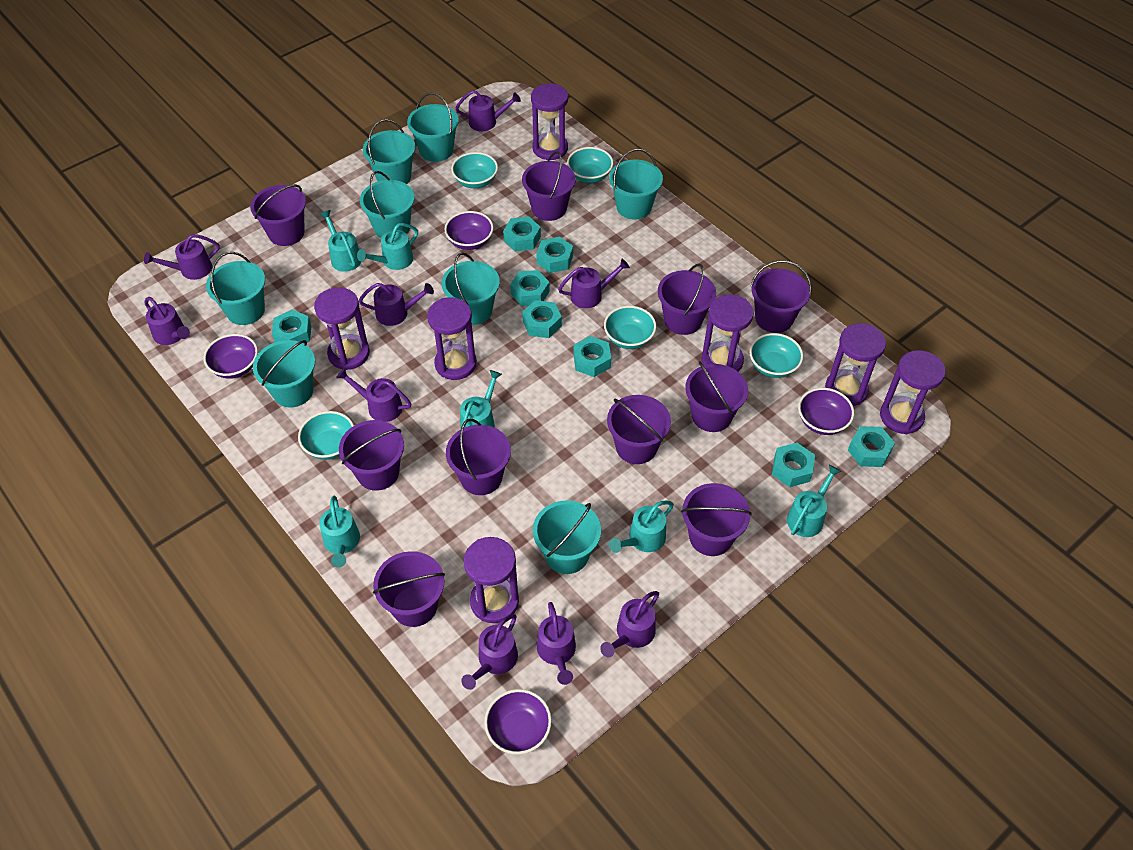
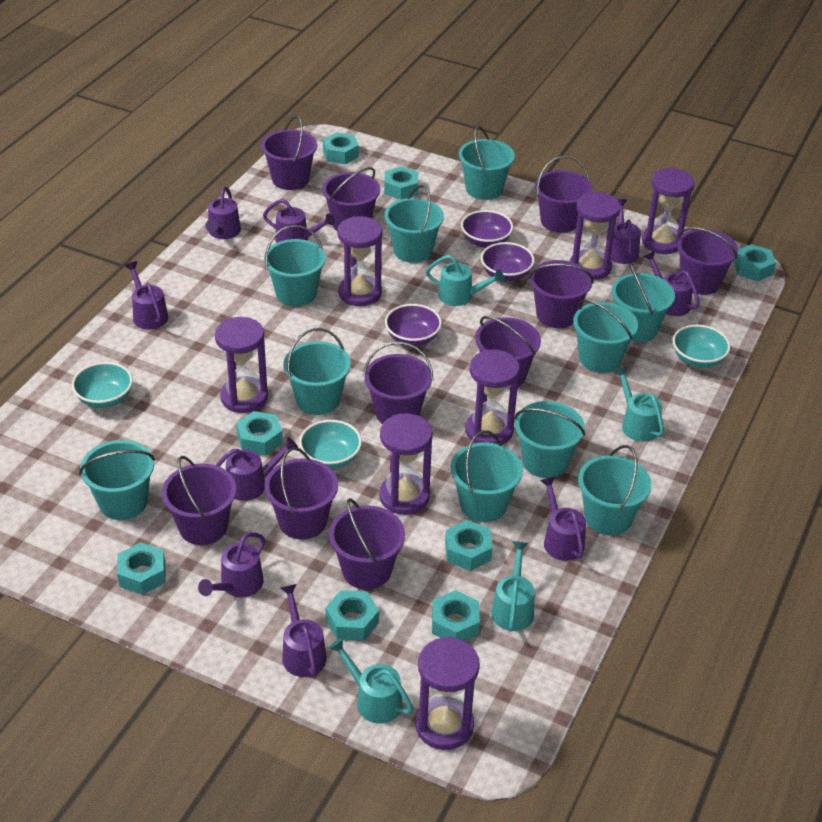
purple bowl: [203,334,258,379] [444,211,494,250] [484,689,552,755] [798,388,854,435] = 4 -> [385,304,442,346] [461,210,513,248] [481,242,535,282] = 3
turquoise bowl: [298,411,354,460] [451,152,498,188] [567,147,613,183] [604,306,656,349] [749,333,803,378] = 5 -> [72,362,133,408] [299,420,362,469] [673,325,731,368] = 3
turquoise bucket: [206,252,265,325] [253,340,315,408] [360,171,414,238] [363,119,415,184] [407,93,459,162] [442,252,500,325] [533,500,601,574] [609,149,663,220] = 8 -> [79,440,155,520] [264,225,326,306] [283,328,351,415] [384,185,444,263] [451,430,523,522] [459,126,515,200] [515,401,585,478] [573,300,638,373] [578,445,651,535] [612,263,675,342] = 10
turquoise watering can: [319,496,360,568] [320,210,361,272] [357,223,418,270] [460,370,502,428] [609,501,674,553] [787,465,842,537] = 6 -> [329,638,413,724] [426,255,504,306] [491,541,535,631] [614,367,664,442] = 4

